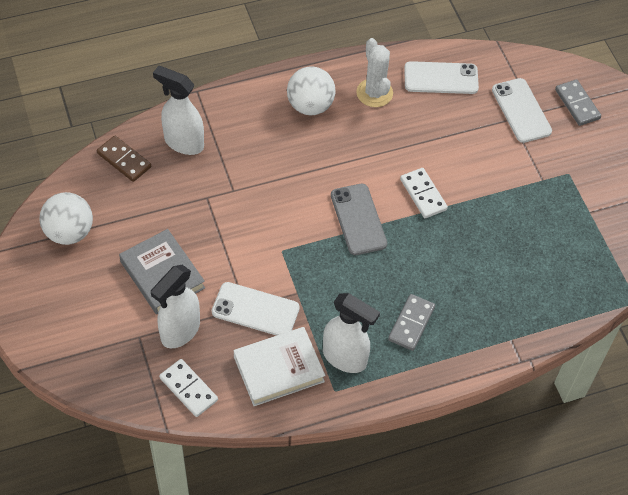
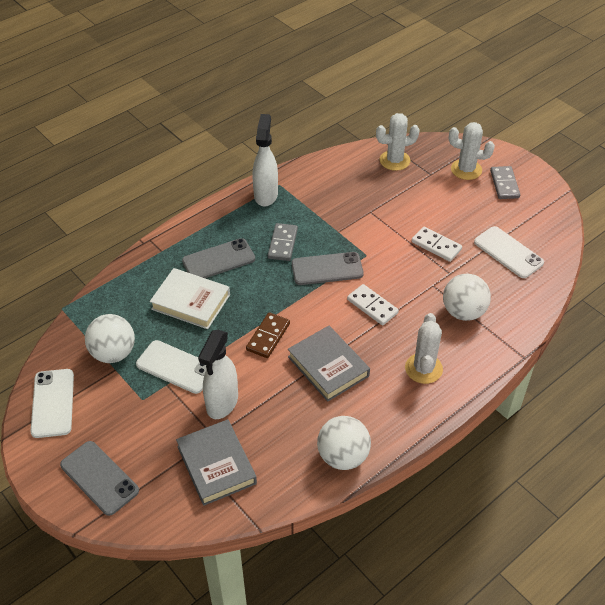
grey book: [119,229,205,315] = 1 -> [176,419,257,506] [288,326,370,402] = 2
grey phone: [331,184,387,255] = 1 -> [60,441,139,516] [182,238,255,278] [291,252,364,285] = 3
white ball: [40,192,93,245] [287,66,336,115] = 2 -> [85,314,135,363] [317,416,371,470] [443,274,491,321] = 3
white cactus: [356,38,393,107] = 1 -> [376,113,420,171] [405,313,443,384] [449,122,495,180] = 3
white spray bottle: [151,265,200,348] [153,66,204,155] [323,293,380,373] = 3 -> [198,330,238,419] [252,114,278,207] = 2

